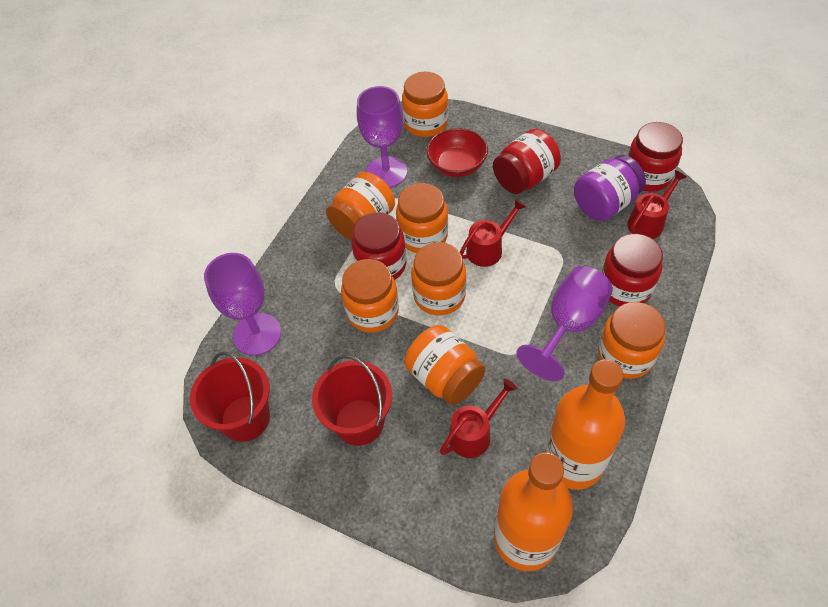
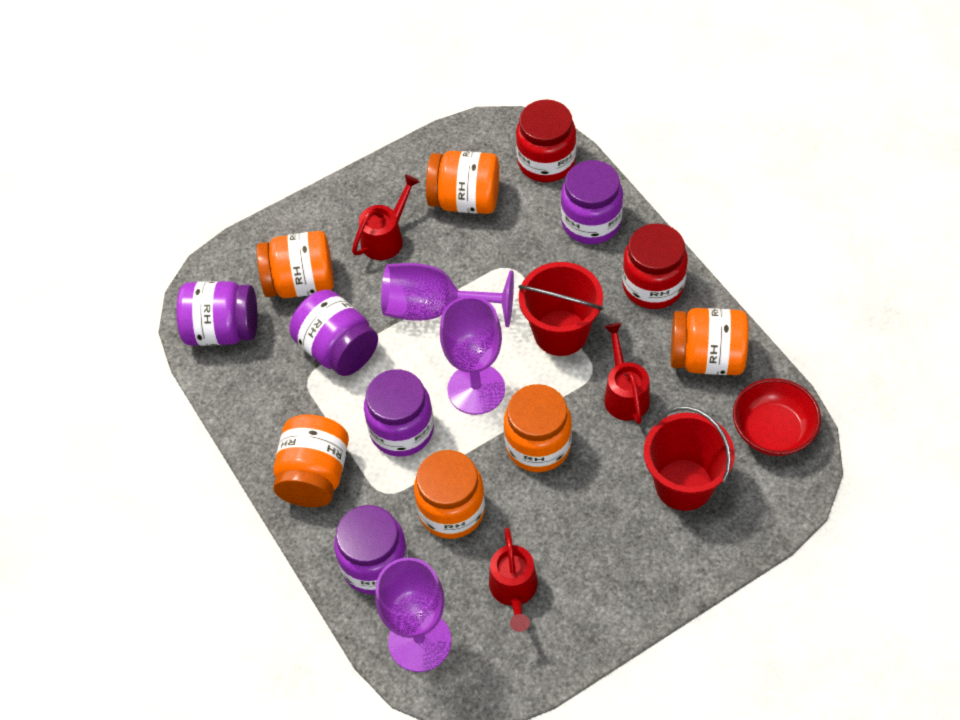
orange bottle: [494,453,573,571] [545,359,626,490] = 2 -> none = 0
orange jar: [326,172,395,240] [341,259,399,333] [396,183,448,253] [402,72,448,137] [405,325,486,405] [411,242,466,315] [598,302,666,379] = 7 -> [256,231,334,298] [273,414,349,507] [414,450,485,539] [426,151,499,214] [504,384,572,472] [671,308,749,375] = 6
purple jar: [574,155,646,221] = 1 -> [176,281,258,346] [289,289,378,376] [334,505,408,594] [364,369,434,457] [561,160,623,244] = 5
red jar: [352,212,406,280] [493,129,561,194] [601,234,663,306] [628,122,683,192] = 4 -> [516,100,576,182] [622,224,688,309] = 2

